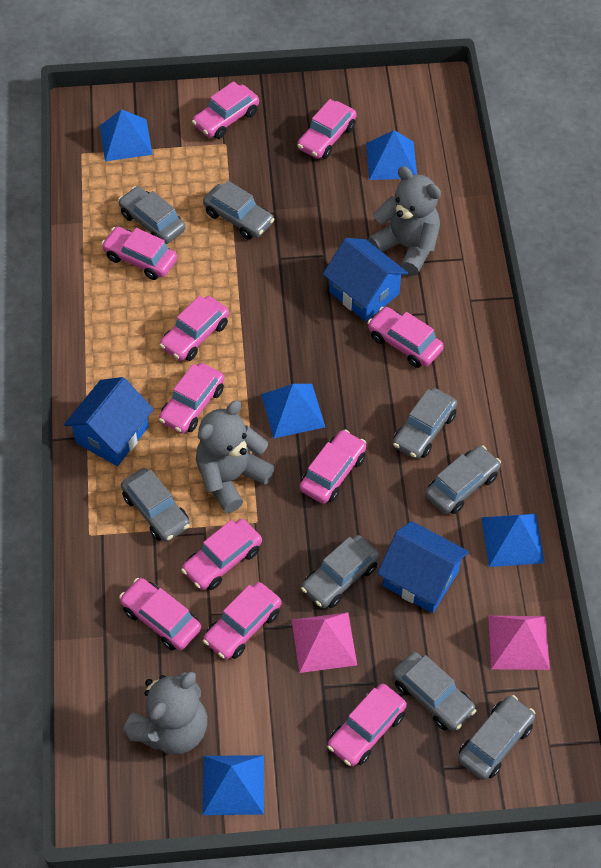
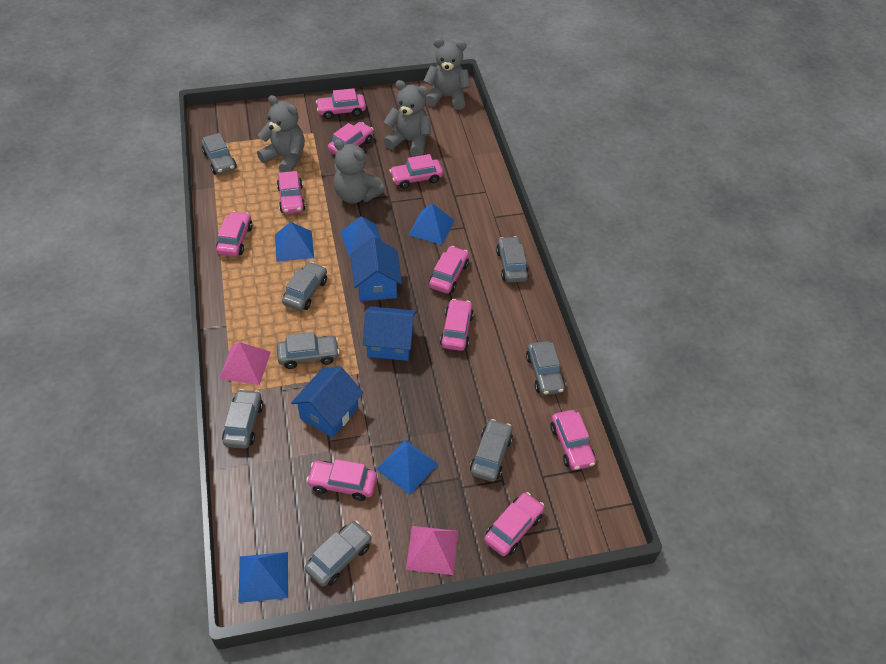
grey teddy bear: [123,672,207,755] [196,400,275,513] [368,166,441,276] = 3 -> [257,95,305,172] [334,139,385,204] [384,80,431,156] [423,38,471,110] = 4
pink car: [101,227,177,280] [119,578,201,650] [159,296,229,361] [159,363,224,434] [181,519,262,590] [192,81,259,139] [203,582,281,660] [298,99,357,159] [300,429,366,504] [327,684,407,767] [367,307,444,368] = 11 -> [216,211,253,257] [277,171,306,214] [306,459,377,501] [316,88,366,119] [328,122,374,155] [389,154,443,189] [429,246,469,293] [440,299,474,351] [484,492,544,556] [550,410,596,470] = 10

